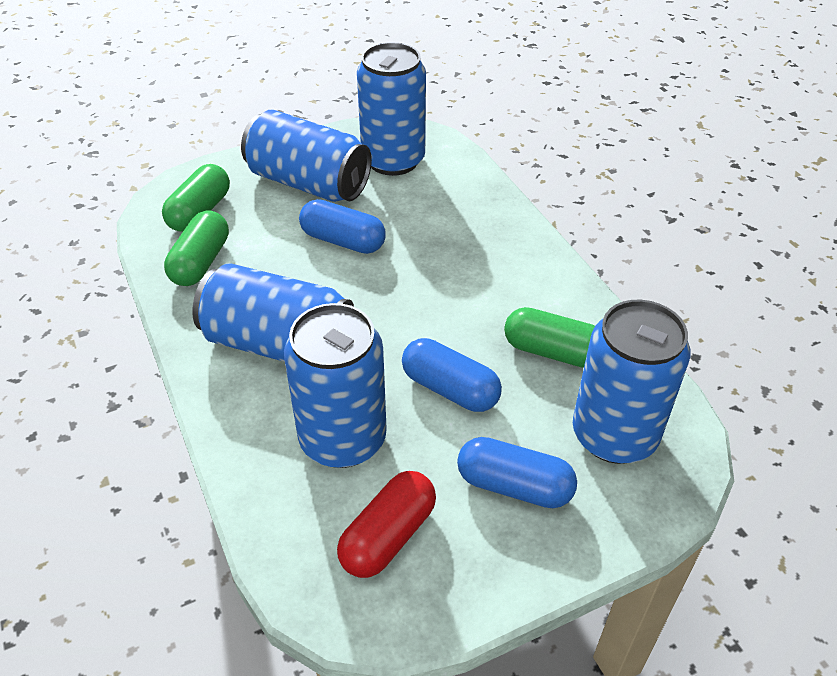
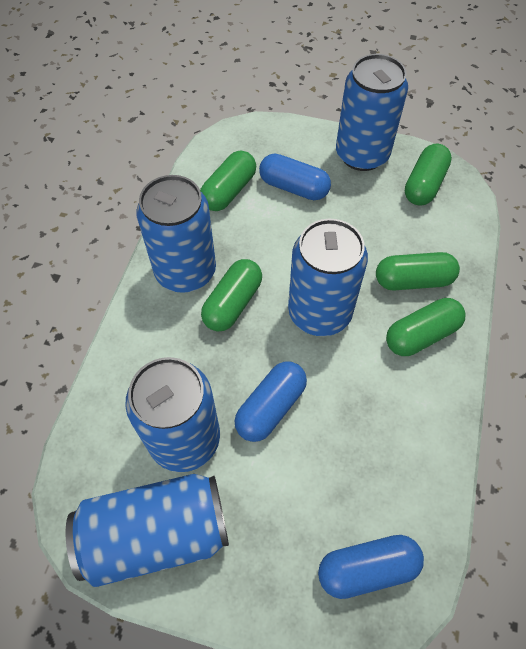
green capsule: [162,164,230,232] [164,210,229,286] [504,307,595,368] = 3 -> [200,151,256,211] [201,259,262,331] [376,252,460,290] [386,298,465,356] [405,144,452,205] = 5
red capsule: [337,471,436,578] = 1 -> none = 0

